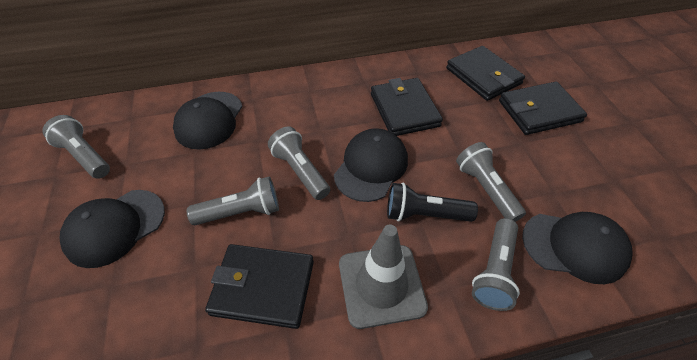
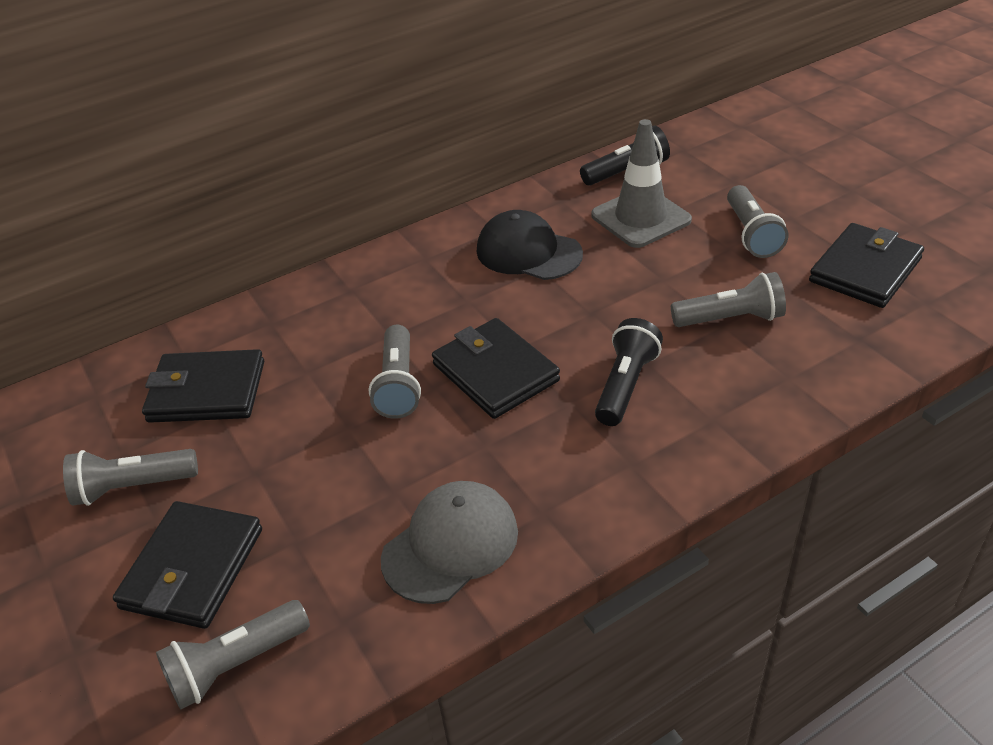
black cap: [59,190,165,268] [173,92,243,150] [334,128,408,202] [522,212,633,284] = 4 -> [477,210,583,280] = 1
black flashlight: [387,183,478,222] = 1 -> [580,125,670,185] [595,318,663,426] = 2
grey cap: none = 0 -> [381,481,518,604] = 1

